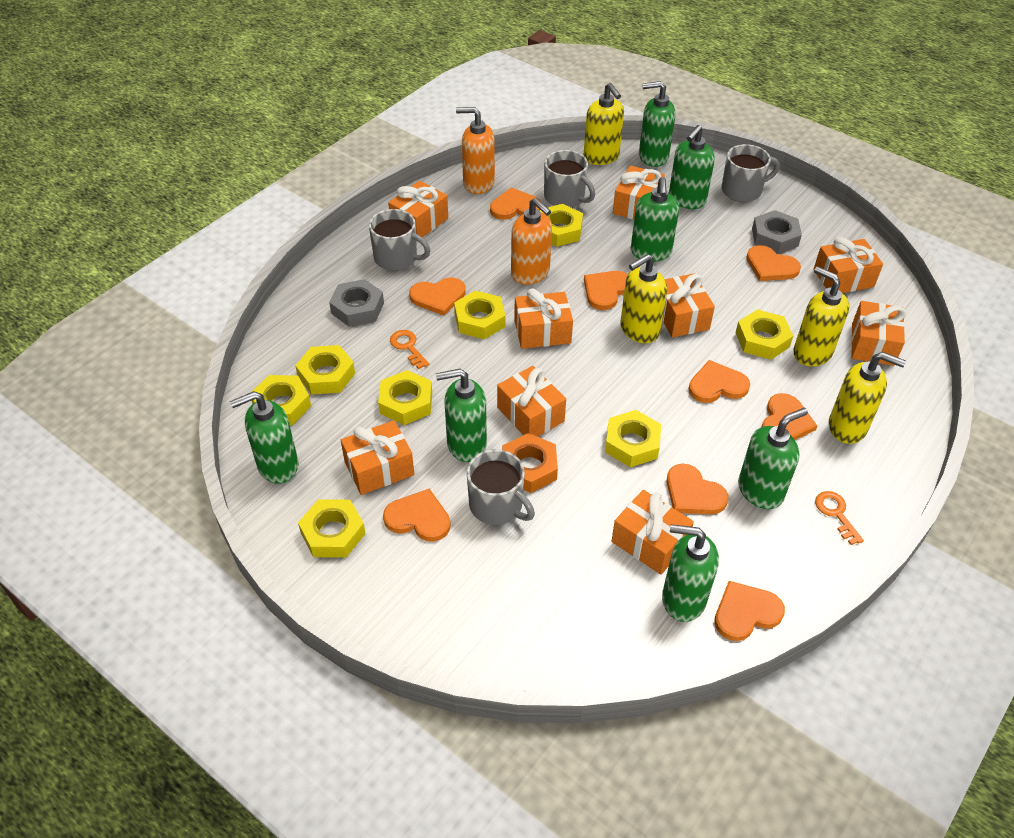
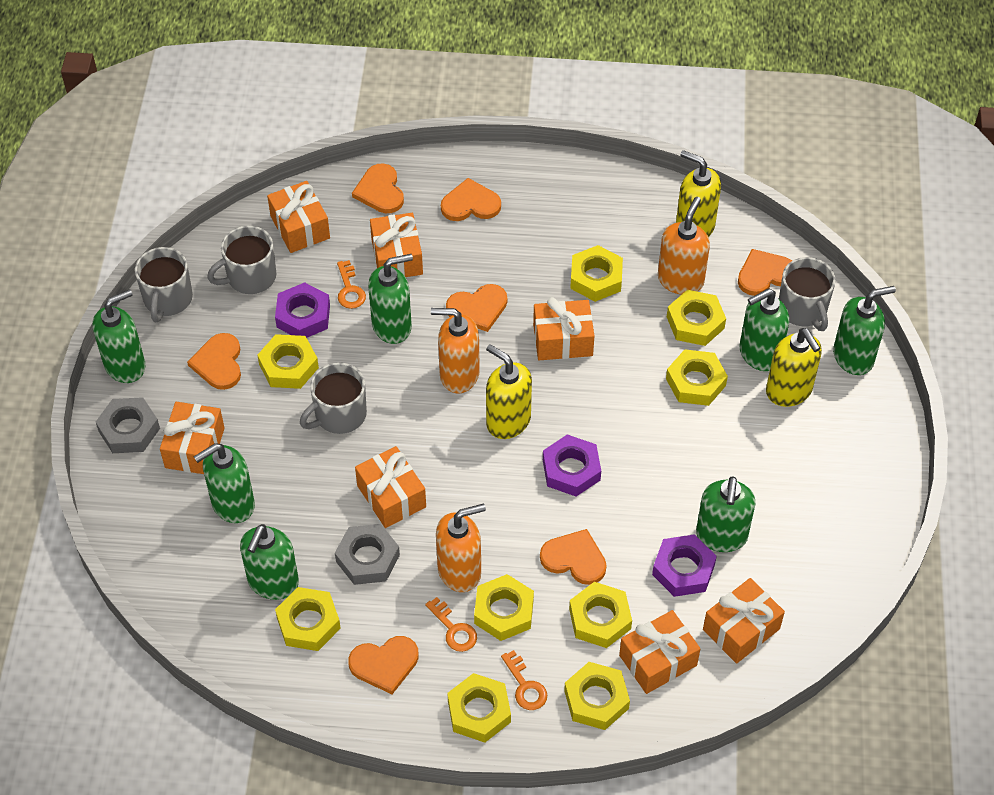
orange gift: [341,420,414,495] [388,181,448,238] [497,366,566,437] [514,288,573,349] [611,490,694,575] [613,165,665,220] [662,273,715,338] [813,237,883,293] [851,301,906,366] = 9 -> [160,402,225,474] [267,181,330,253] [355,446,426,528] [370,213,423,277] [533,297,594,360] [619,610,700,694] [703,578,785,664] = 7
orange heart: [383,489,451,542] [409,278,466,316] [490,187,540,220] [584,271,628,310] [667,464,729,514] [689,360,750,403] [714,581,785,641] [746,245,801,281] [761,393,817,440] = 9 -> [187,333,241,390] [348,636,419,694] [352,163,404,213] [441,178,501,221] [446,284,507,332] [540,529,607,585] [738,249,792,296] = 7
orange key: [390,330,429,369] [815,491,864,545] = 2 -> [337,260,366,309] [425,597,477,652] [501,650,547,710] = 3
orange nut: [502,433,558,493] = 1 -> none = 0
orange soap dispenser: [456,107,495,194] [511,198,552,285] = 2 -> [431,308,480,393] [436,504,486,592] [658,197,710,295] = 3
purple nut: none = 0 -> [275,282,330,338] [543,434,601,497] [652,534,717,597] = 3
yellow nut: [252,375,311,425] [295,345,355,394] [298,499,366,558] [378,370,432,425] [454,291,506,339] [540,204,583,247] [605,410,661,467] [735,309,793,360] = 8 -> [257,334,319,389] [275,587,341,651] [447,673,511,743] [474,574,534,641] [564,662,630,730] [569,582,632,648] [570,245,623,302] [666,349,728,406] [667,290,726,346] = 9
yellow soap dispenser: [584,83,624,165] [621,254,667,343] [793,266,849,366] [829,352,906,444] = 4 -> [486,344,532,439] [676,150,721,237] [766,328,822,407] = 3

